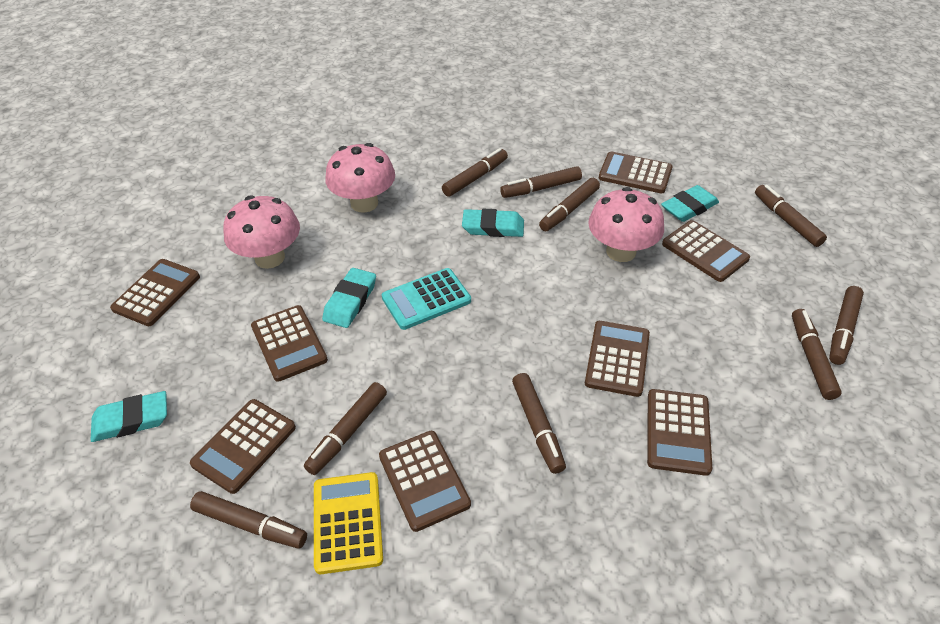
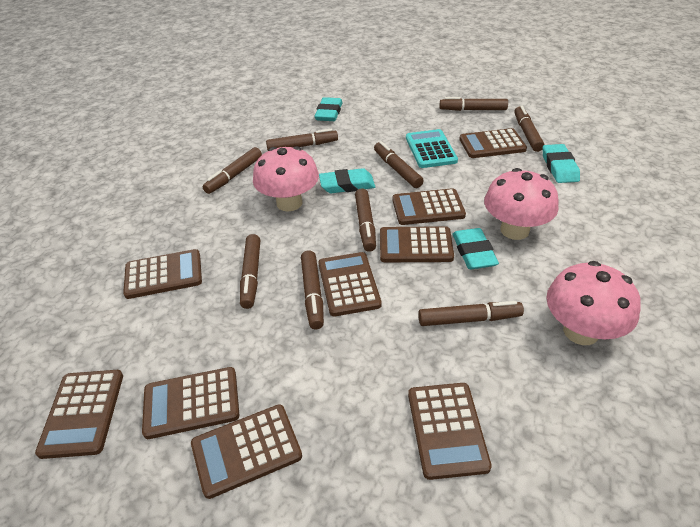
brown calculator: [110,259,200,326] [190,399,296,494] [251,305,328,382] [379,431,471,532] [585,321,650,397] [599,152,673,193] [647,389,712,476] [662,220,750,282] = 8 -> [35,370,123,459] [123,249,202,299] [142,367,239,439] [191,404,302,499] [318,252,381,317] [380,226,454,262] [392,188,466,225] [408,383,492,480] [459,128,527,158] = 9
yellow calculator: [314,472,383,574] = 1 -> none = 0

